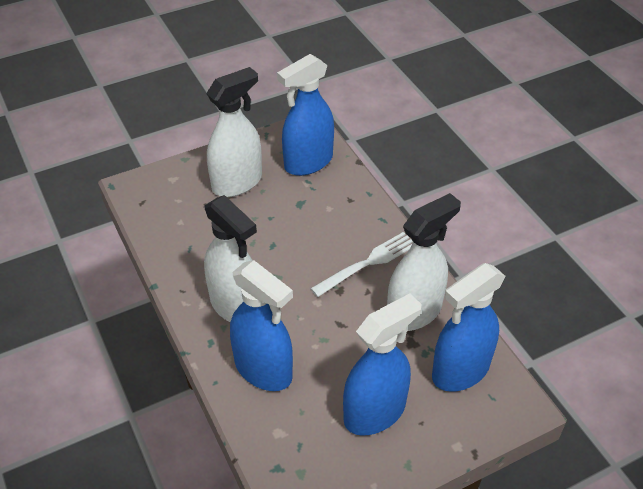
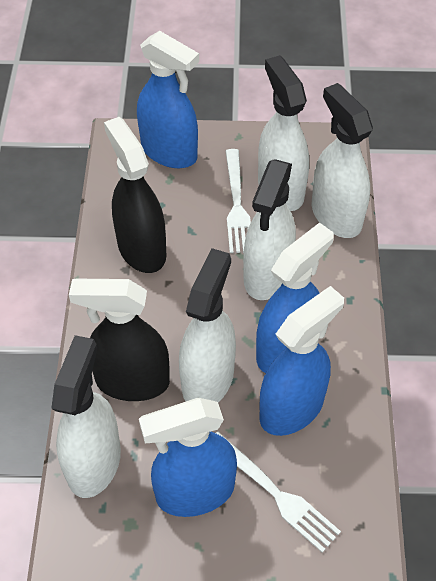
black spray bottle: none = 0 -> [69,279,170,401] [104,117,167,273] = 2
white fork: [310,232,413,297] = 1 -> [216,432,341,553] [225,149,251,253] = 2
white spray bottle: [204,195,257,322] [206,67,262,197] [387,193,461,331] = 3 -> [51,335,121,498] [179,248,236,402] [243,159,296,300] [258,55,309,211] [312,83,373,238] = 5

